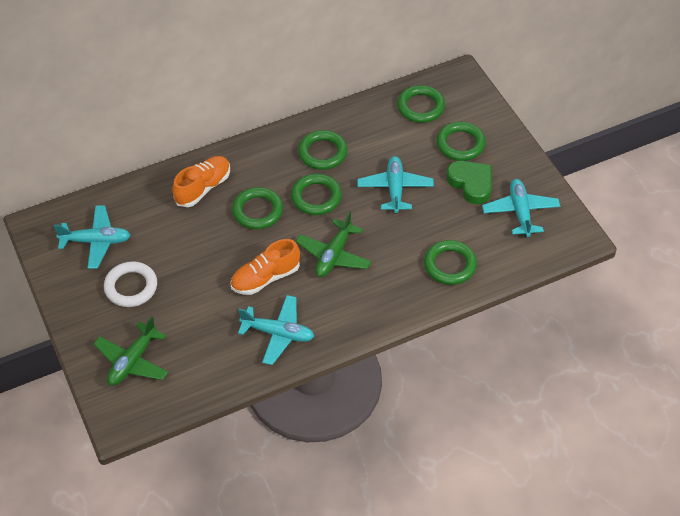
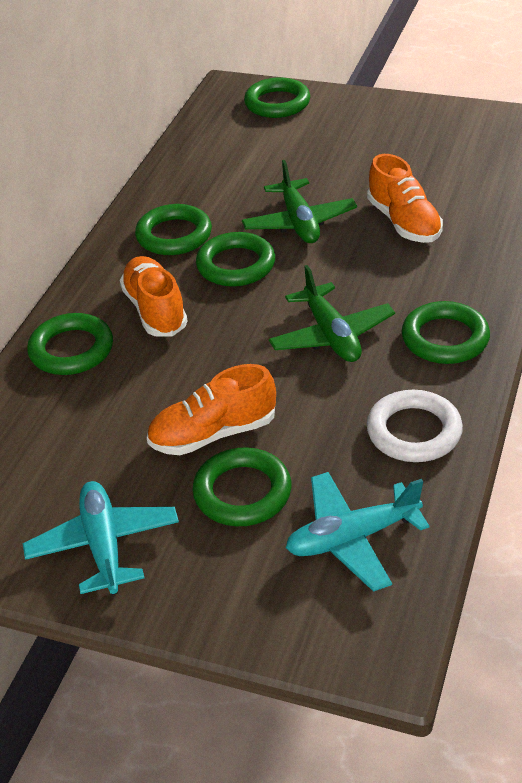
green heart: [446,161,492,204] = 1 -> none = 0
orange shoe: [172,156,230,207] [230,239,300,295] = 2 -> [120,256,188,337] [147,364,276,455] [367,154,443,243] = 3
turquoise plane: [53,205,130,269] [238,295,314,365] [357,156,434,213] [482,179,560,237] = 4 -> [23,481,179,595] [286,472,429,592] = 2

